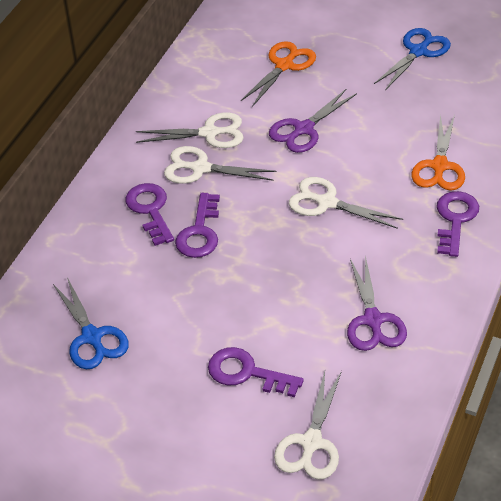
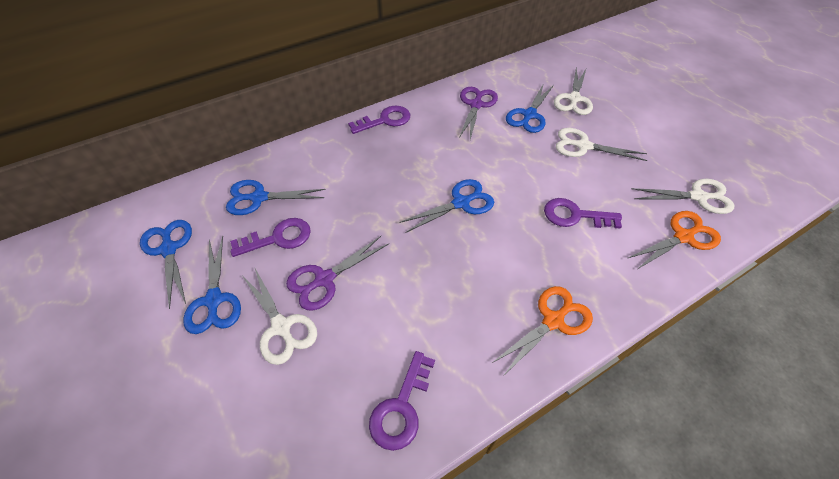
blue scissors: [53,277,129,369] [374,28,451,90] = 2 -> [140,220,192,309] [183,236,241,334] [226,180,326,215] [399,179,494,233] [506,83,554,133] = 5

